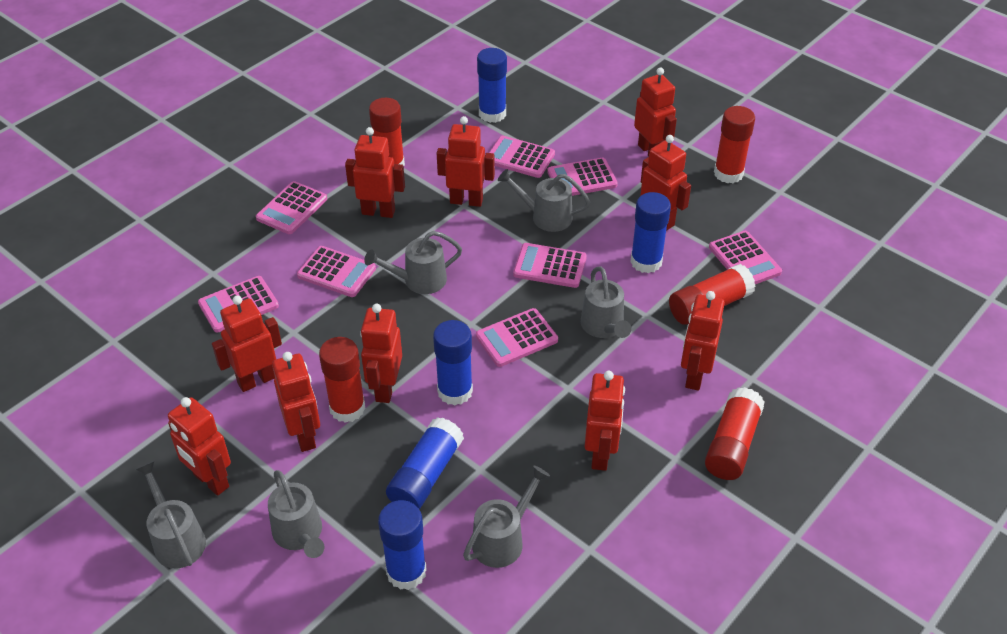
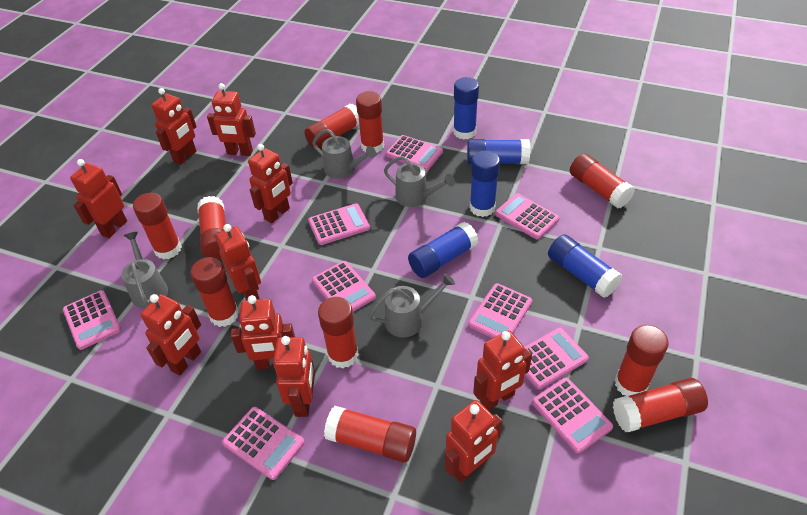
grey watering can: [135,462,206,568] [268,470,324,558] [364,231,462,294] [463,465,550,568] [498,169,590,232] [581,266,631,338] = 6 -> [121,232,168,308] [312,129,376,179] [368,273,455,338] [384,156,455,207] = 4
pink calculator: [198,276,279,333] [256,181,327,234] [297,246,376,297] [476,308,558,367] [489,136,555,178] [513,243,587,288] [547,158,618,196] [709,231,782,284] = 8 -> [63,290,121,350] [222,407,305,480] [308,203,370,245] [312,261,376,312] [386,135,443,171] [468,283,532,338] [495,193,559,240] [524,328,589,390] [532,378,613,453] = 9
red glue stick: [319,337,365,423] [369,98,405,166] [669,264,755,325] [705,387,765,480] [714,106,755,183] = 5 -> [133,193,182,260] [191,257,239,327] [197,196,226,259] [304,104,359,149] [318,297,359,368] [324,406,416,463] [356,91,384,153] [570,154,635,208] [613,378,708,432] [615,325,669,396] = 10

